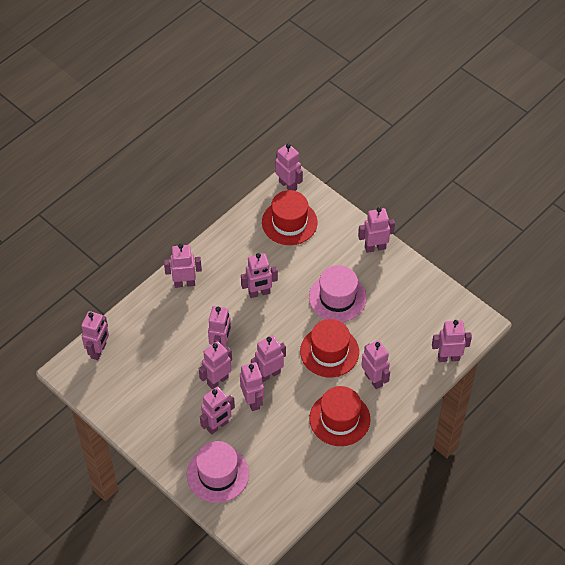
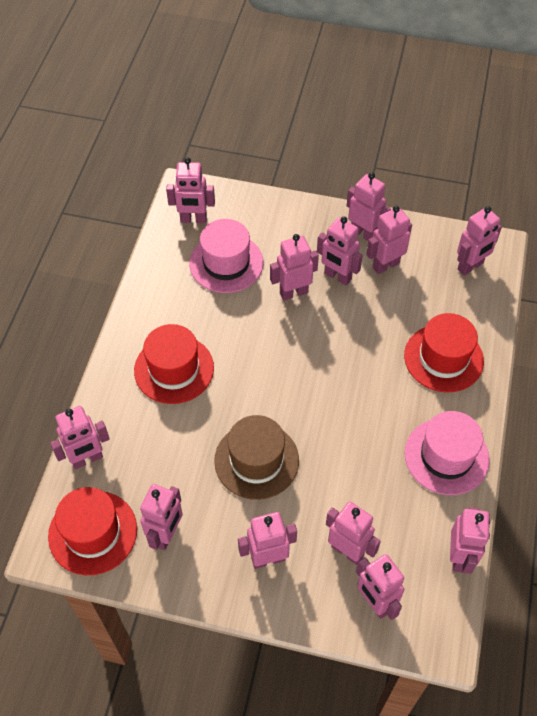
brown hat: none = 0 -> [214,415,299,500] = 1

